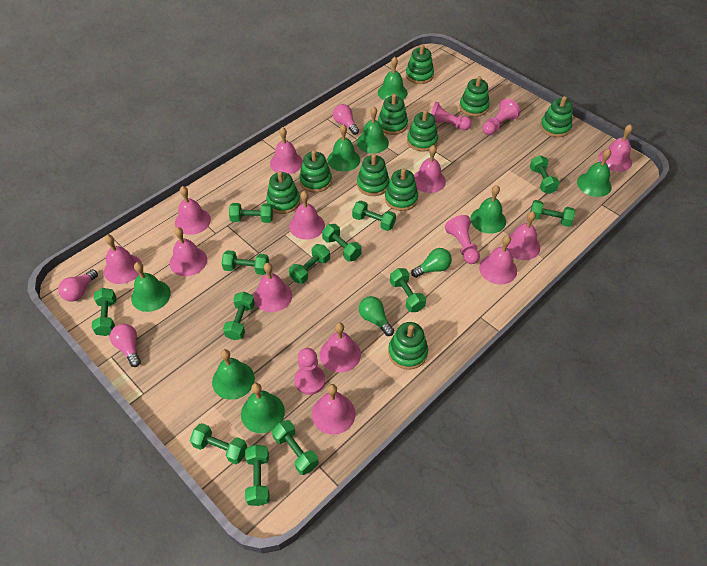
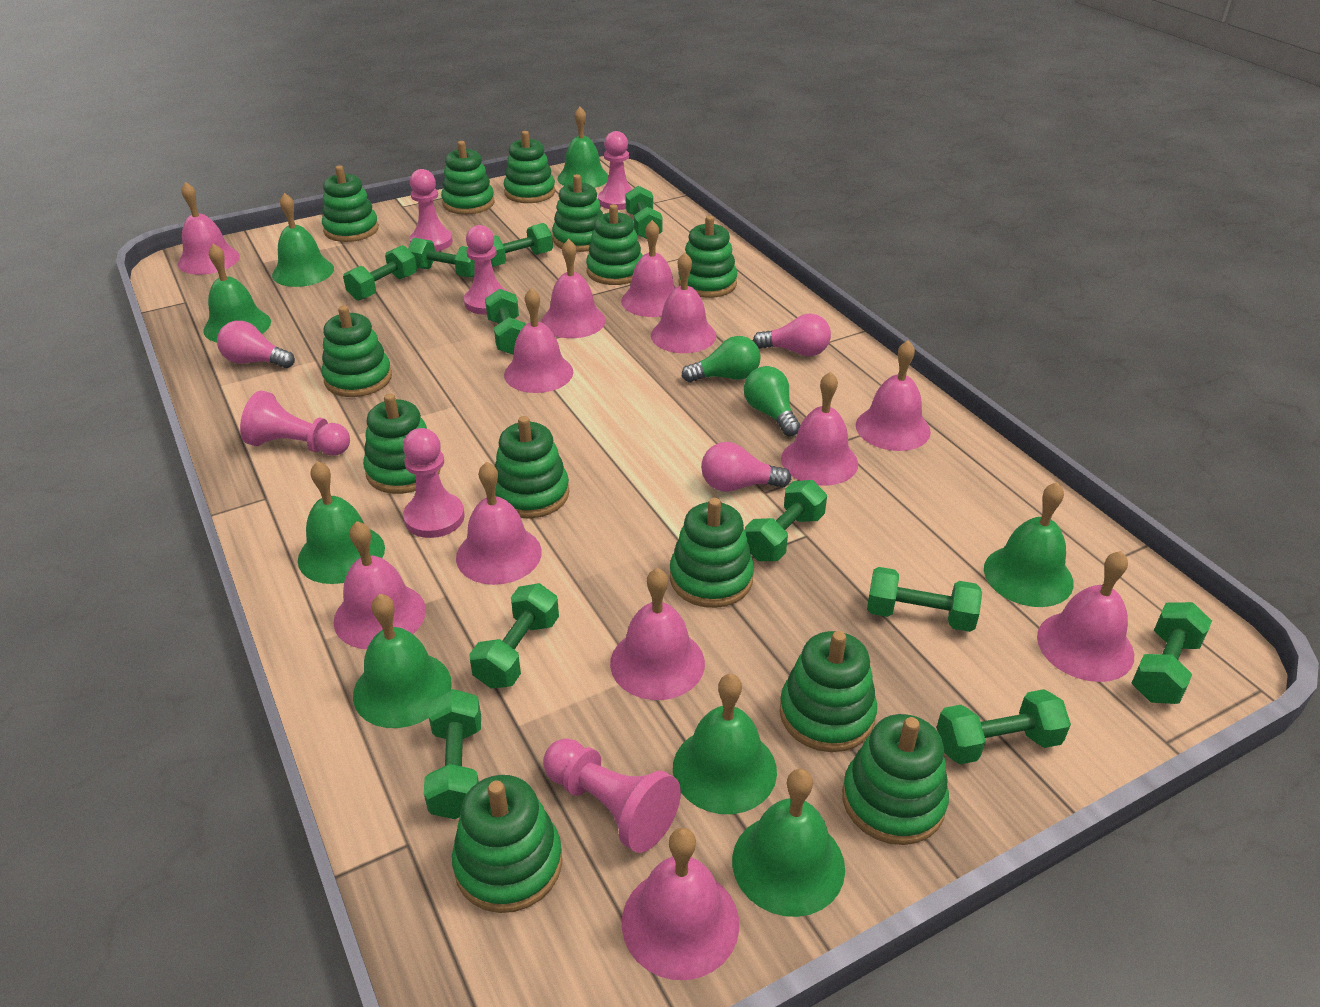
green dumbbell: [92,288,116,336] [190,423,247,464] [221,250,269,275] [223,292,255,340] [229,203,273,223] [245,445,270,506] [272,420,318,475] [289,244,330,284] [322,224,362,261] [352,201,396,231] [390,268,426,312] [530,155,560,194] [530,200,575,227] = 13 -> [343,245,417,301] [408,238,475,278] [424,689,481,819] [469,583,559,688] [485,289,526,355] [491,223,553,267] [625,186,663,239] [745,480,827,561] [867,567,982,632] [937,689,1071,764] [1132,602,1212,704] = 11
green stacking toy: [266,171,300,214] [299,150,332,193] [357,154,390,196] [378,94,408,135] [385,168,418,211] [388,322,428,370] [406,45,434,84] [407,110,438,152] [459,76,490,117] [540,96,573,137] = 10 -> [322,165,379,242] [322,306,392,397] [363,393,441,494] [441,141,495,214] [452,775,562,913] [495,416,569,519] [504,131,555,203] [552,174,603,252] [586,204,643,285] [670,498,754,608] [679,216,737,298] [780,631,877,752] [842,714,949,845] = 13
pink pawn: [294,348,325,395] [431,101,471,130] [445,215,480,264] [482,98,520,135] = 4 -> [240,390,350,456] [403,428,465,538] [410,169,453,251] [464,225,508,315] [543,738,681,853] [598,131,632,210] = 6

